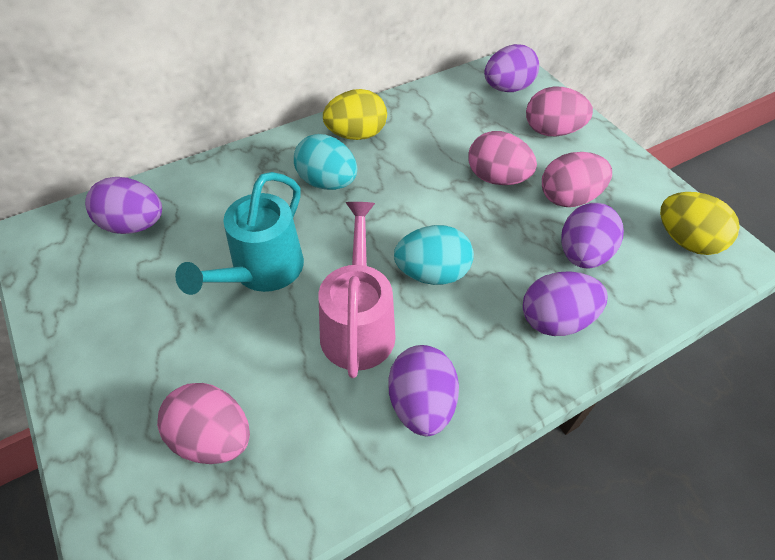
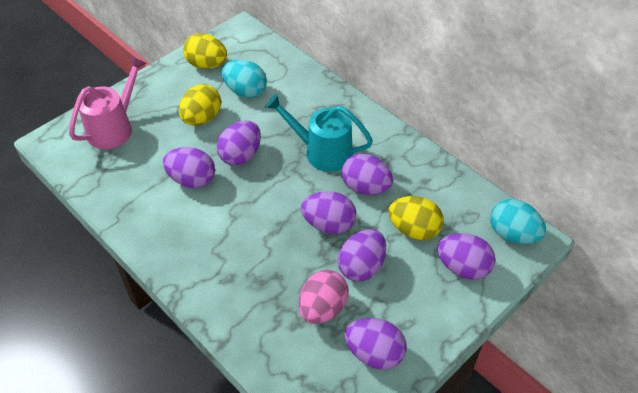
pink egg: [157,383,250,464] [468,131,537,185] [526,87,593,136] [542,152,612,207] = 4 -> [299,270,348,324] = 1
purple egg: [85,177,162,234] [388,345,459,436] [484,44,539,92] [523,271,608,336] [561,203,624,269] = 5 -> [163,147,215,188] [216,121,261,166] [301,191,356,234] [338,229,386,282] [342,153,393,195] [345,318,407,370] [437,233,495,280] = 7
yellow egg: [323,89,387,140] [660,192,740,255] = 2 -> [179,84,221,125] [183,33,227,69] [388,196,444,240] = 3

